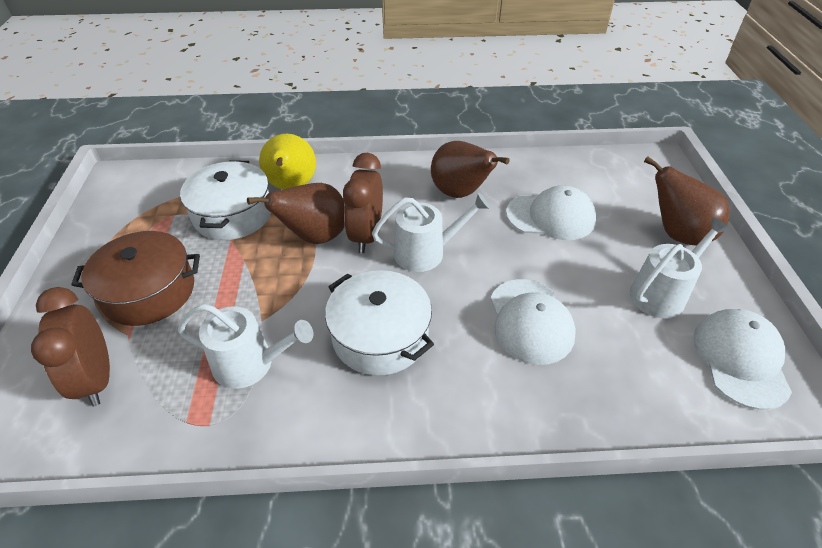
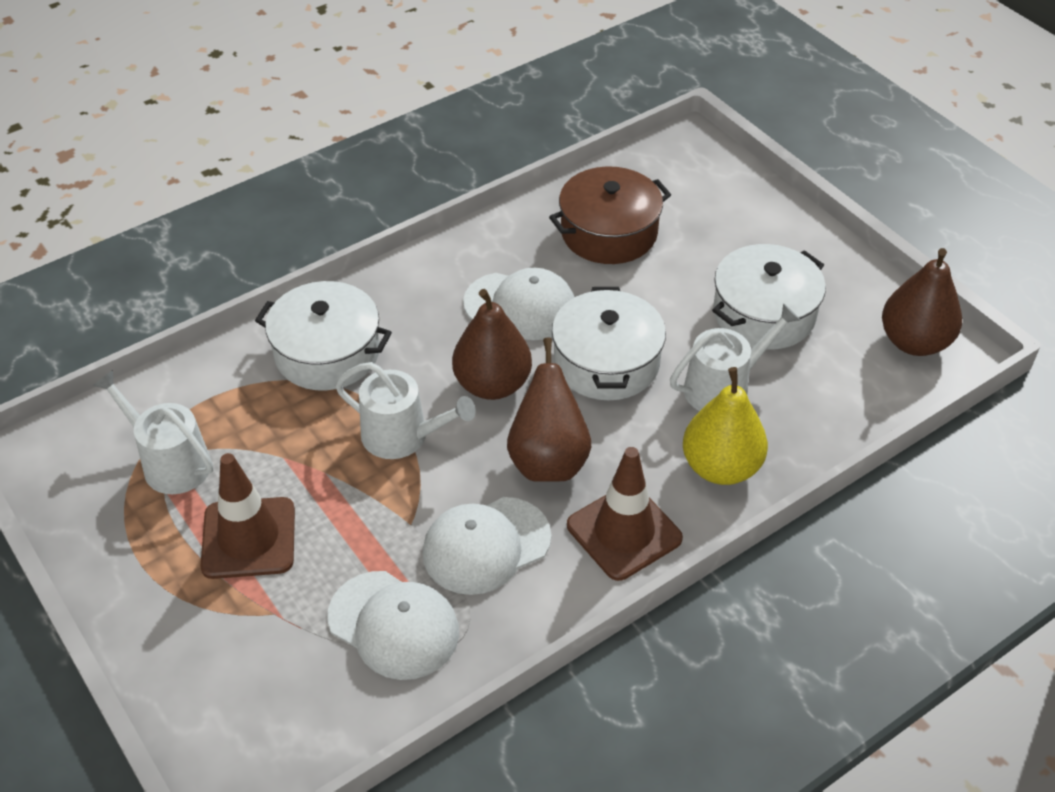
brown clock: [31,287,110,406] [343,152,383,253] = 2 -> none = 0
brown traffic cone: none = 0 -> [201,453,295,579] [567,447,683,581] = 2
white pot: [180,160,271,240] [325,270,434,376] = 2 -> [255,281,392,390] [552,287,666,400] [712,244,826,349] = 3

